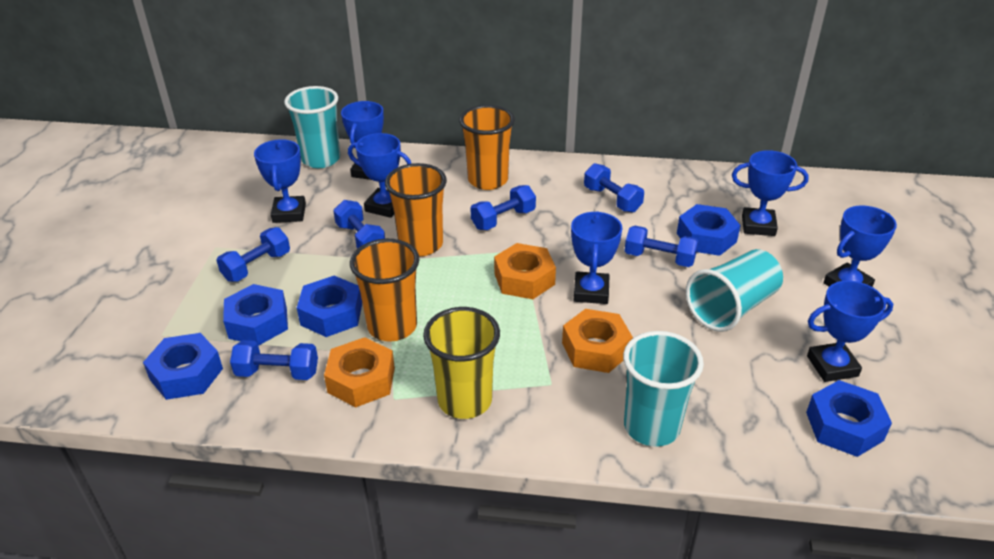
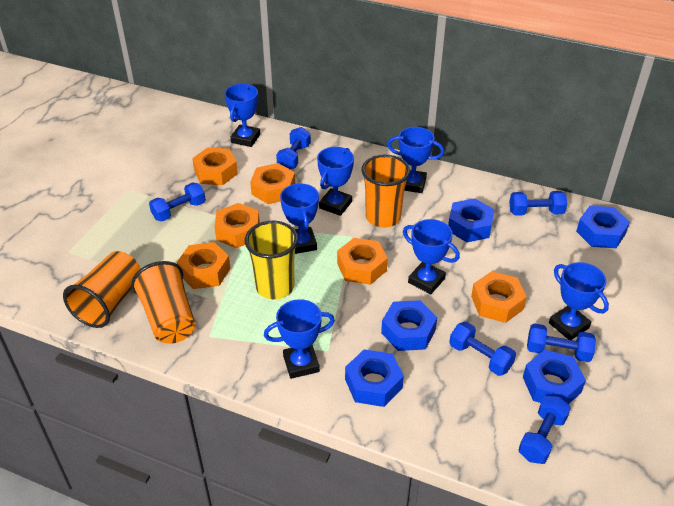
orange nut: [324,337,395,407] [494,243,556,299] [562,309,633,373] = 3 -> [177,242,230,289] [192,147,238,185] [214,203,260,248] [250,163,295,204] [337,238,388,285] [471,271,527,323] = 6
turquoise cup: [284,86,340,168] [623,331,704,447] [686,249,783,332] = 3 -> none = 0

